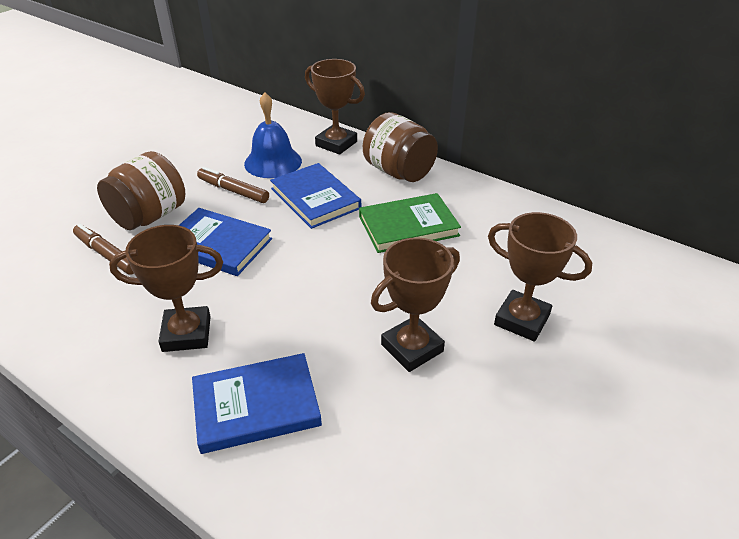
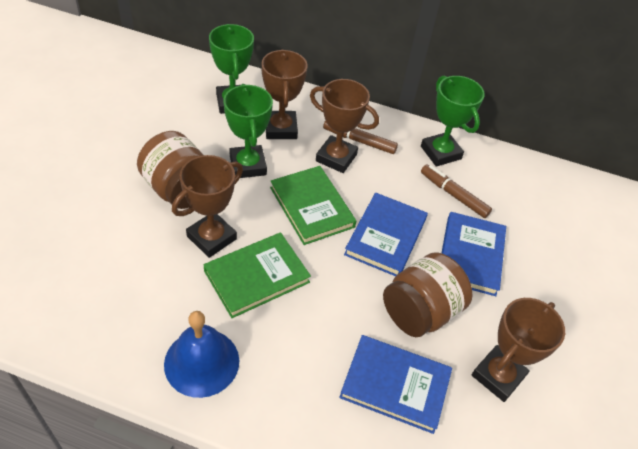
green book: [359,193,461,253] = 1 -> [204,232,311,318] [270,166,356,245] = 2
green trophy: none = 0 -> [209,24,254,114] [223,84,273,178] [421,76,485,167] = 3

